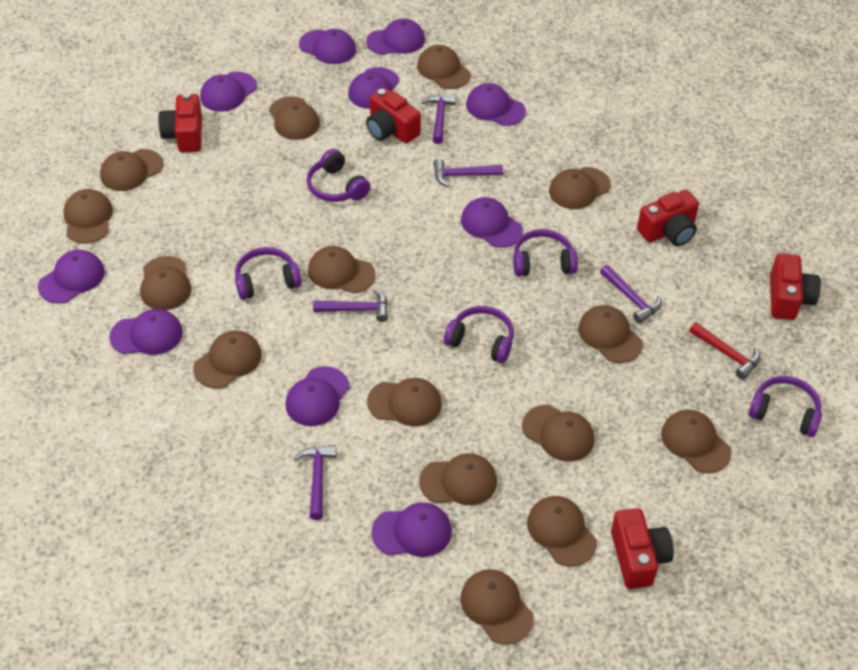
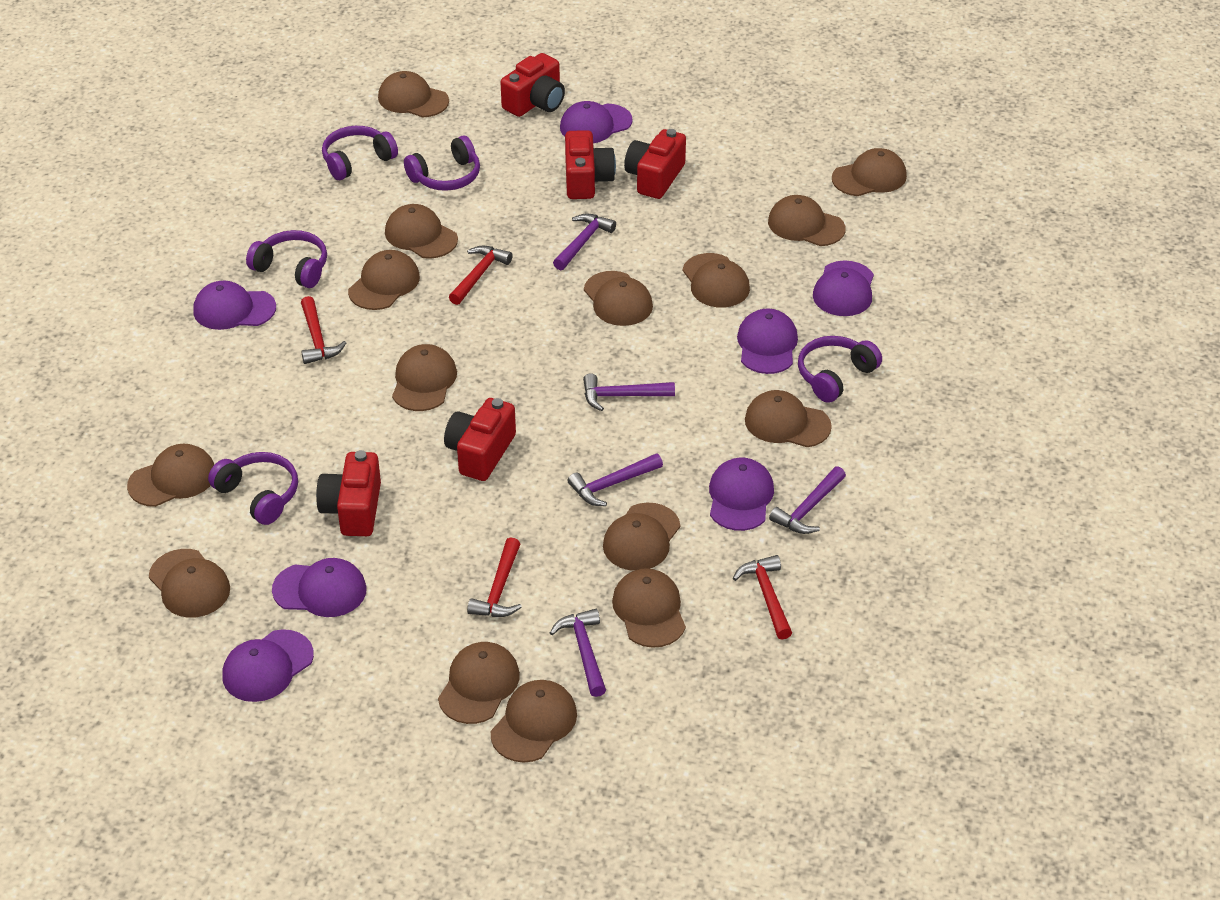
purple cap: [38,250,105,304] [109,309,183,355] [200,72,257,112] [285,366,349,426] [299,29,356,64] [348,67,399,109] [366,19,425,55] [371,502,452,557] [461,197,523,248] [466,83,526,126] = 10 -> [193,281,276,330] [222,629,314,702] [272,558,367,617] [560,101,633,143] [709,458,774,531] [737,309,798,374] [813,260,874,316] = 7
red hammer: [689,322,760,380] = 1 -> [301,296,346,364] [449,246,513,305] [467,537,522,617] [733,555,792,640] = 4

